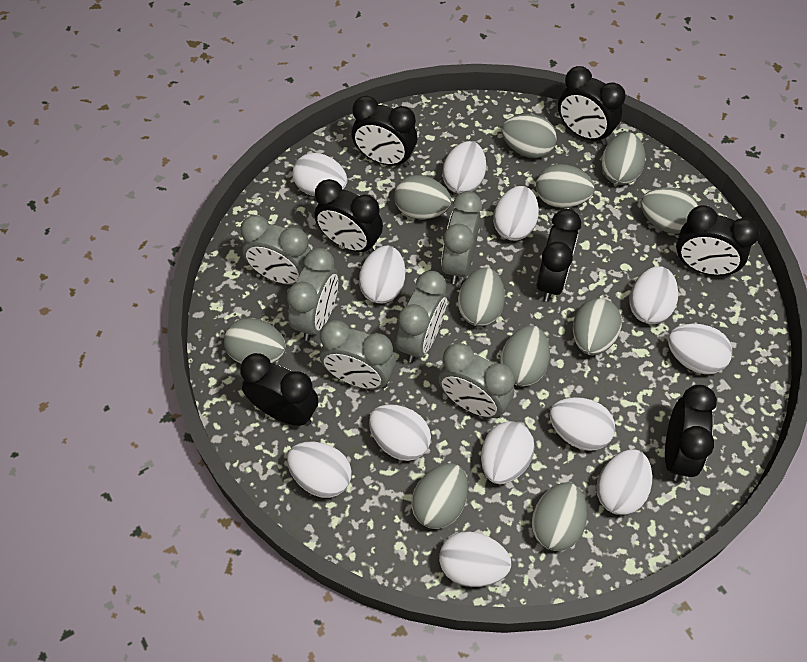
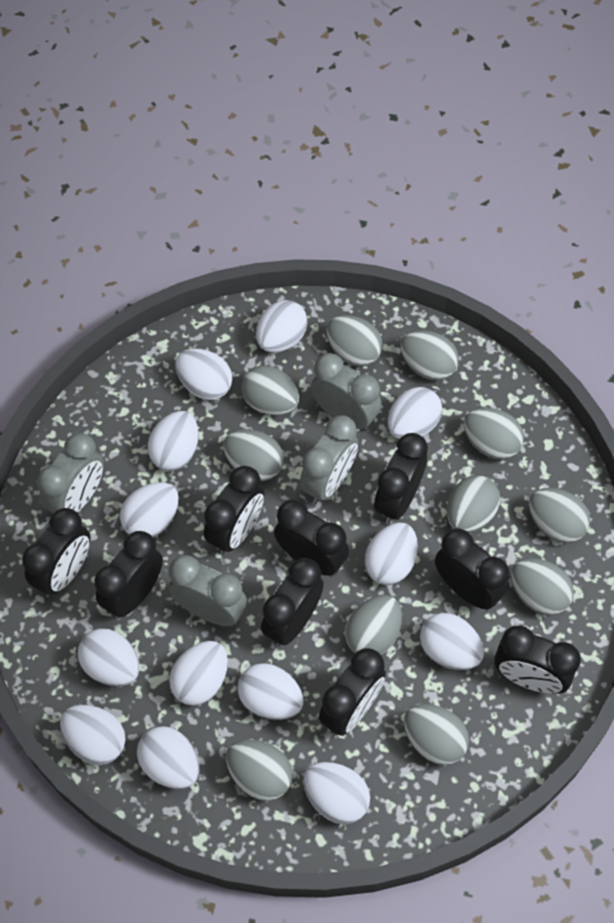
black clock: [240,353,319,426] [314,179,383,254] [352,96,417,167] [536,209,581,302] [558,66,626,145] [665,385,717,481] [676,205,760,277] = 7 -> [22,508,90,597] [94,531,163,619] [204,466,264,555] [261,558,324,646] [274,500,349,576] [319,648,386,736] [374,433,428,524] [435,528,510,610] [494,625,581,694] = 9
grey clock: [240,215,311,285] [287,248,338,341] [320,320,396,389] [396,271,447,363] [438,343,515,418] [441,191,482,284] = 6 -> [37,433,104,513] [169,555,247,626] [300,415,358,504] [311,353,382,431] = 4
white egg: [287,442,352,498] [292,153,347,196] [359,246,405,303] [369,404,431,461] [439,531,511,587] [442,141,486,194] [481,421,535,484] [493,186,539,241] [549,397,615,451] [596,449,652,515] [629,266,678,324] [668,324,732,374] = 12 -> [60,705,126,765] [78,628,140,686] [120,482,179,537] [137,726,199,789] [147,411,199,471] [169,641,228,706] [175,348,232,400] [238,663,304,720] [256,300,308,352] [303,762,370,824] [364,523,418,585] [388,387,442,439] [420,613,484,670] = 13

